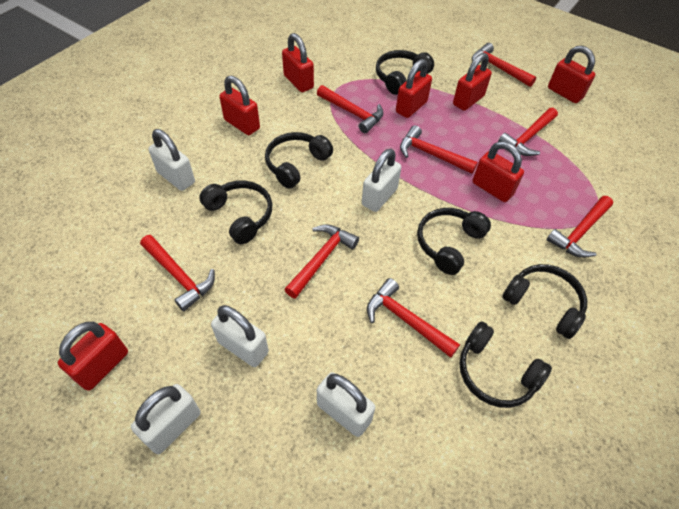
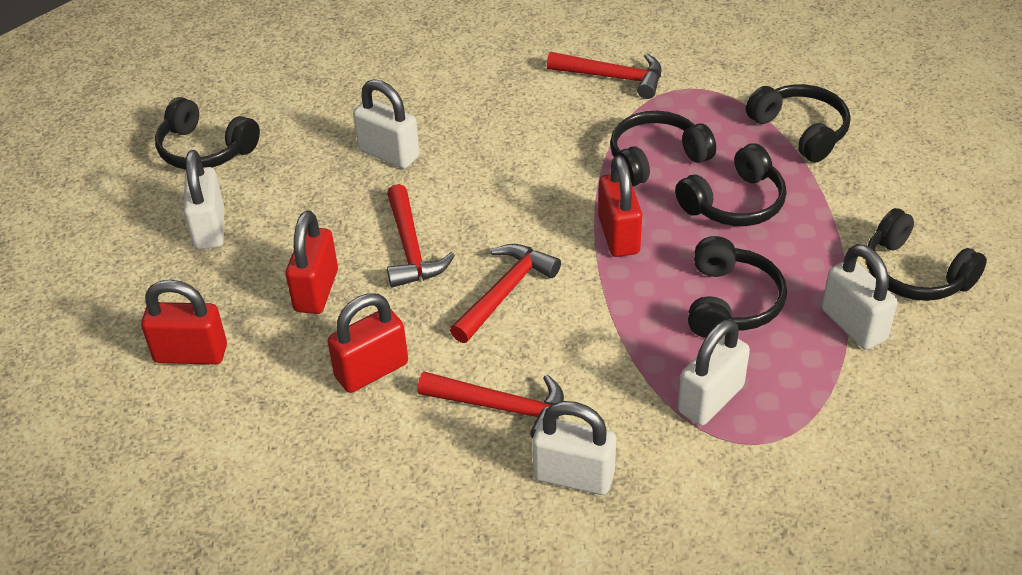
red hammer: [140,235,215,311] [284,224,359,299] [317,85,383,133] [367,278,460,358] [400,125,478,174] [472,43,536,87] [498,108,558,156] [546,196,613,258] = 8 -> [387,184,455,288] [417,372,564,438] [450,244,561,343] [547,52,661,99] = 4
red padlock: [58,322,128,391] [219,76,260,135] [282,33,314,92] [396,59,432,118] [453,53,492,111] [473,141,524,202] [548,45,595,103] = 7 -> [141,280,227,364] [286,210,338,314] [327,293,408,393] [598,156,642,257] = 4

